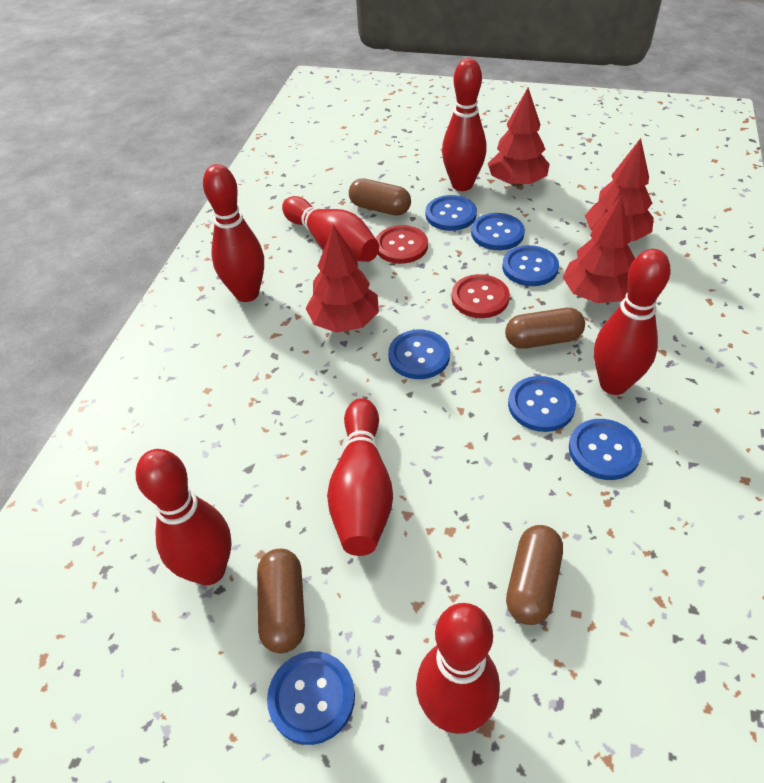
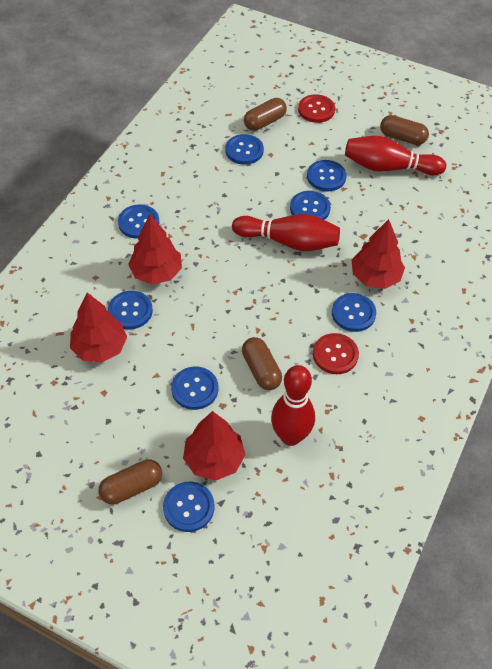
blue button: [267,651,355,745] [388,330,450,379] [426,195,477,231] [471,213,525,250] [502,245,559,286] [508,376,576,432] [569,419,642,480] = 7 -> [108,291,153,330] [118,204,159,239] [163,482,214,532] [171,367,218,410] [225,134,264,165] [290,191,331,220] [307,160,347,191] [332,293,376,332] = 8
red bowling pin: [136,449,232,585] [203,164,264,302] [282,196,379,262] [327,398,393,556] [416,603,500,734] [442,58,486,191] [594,249,671,395] = 7 -> [232,214,340,251] [271,365,315,446] [345,136,446,175] = 3

